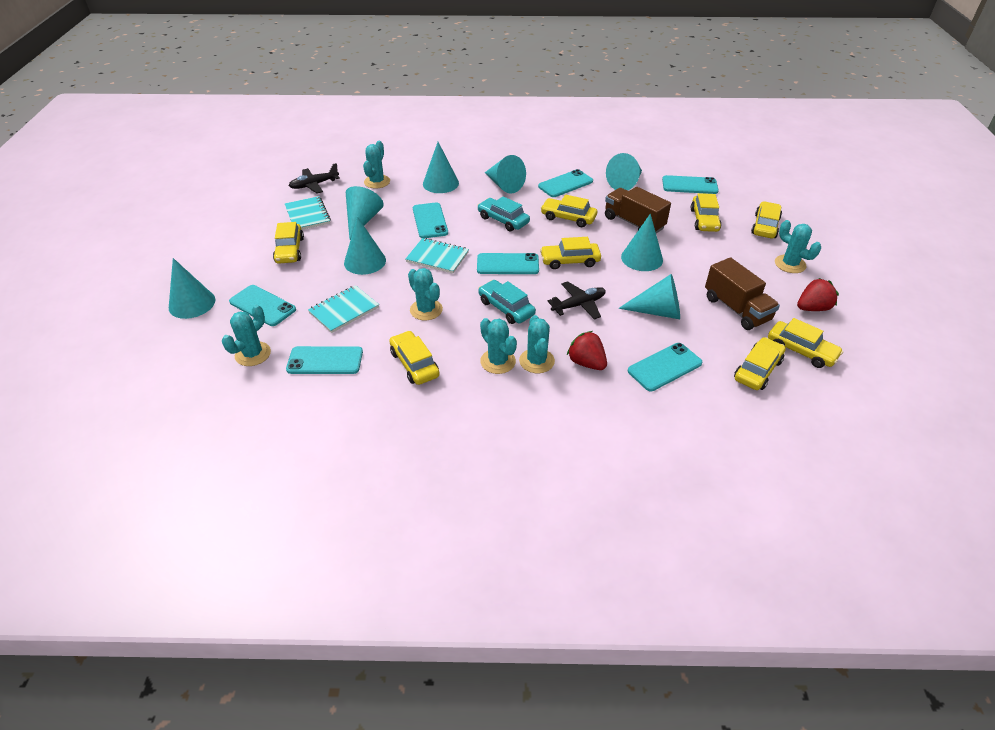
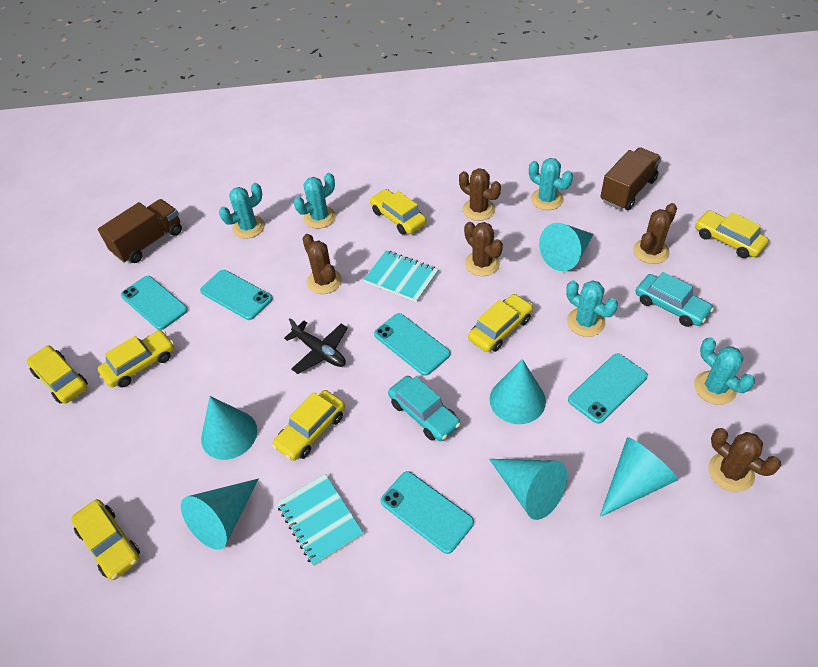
black plane: [289,163,340,193] [547,281,606,320] = 2 -> [284,318,348,374] = 1
brown cactus: none = 0 -> [302,234,342,294] [459,168,501,221] [464,222,503,276] [633,203,677,264] [708,428,781,492] = 5
red strawberry: [567,331,607,370] [797,278,839,311] = 2 -> none = 0
turquoise cactus: [222,305,271,366] [363,141,390,189] [408,268,443,320] [480,318,517,374] [519,315,555,373] [775,220,821,273] = 6 -> [219,183,265,239] [294,173,336,229] [529,158,573,210] [566,280,618,337] [694,337,755,405] = 5
turquoise cone: [169,258,215,319] [344,217,386,275] [346,186,384,239] [423,142,459,193] [485,155,526,194] [606,153,642,191] [618,274,680,319] [621,214,663,271] = 8 -> [181,479,259,550] [201,396,257,460] [489,459,567,520] [490,359,546,424] [539,223,594,271] [600,437,678,517] = 6
turquoise notebook: [285,196,331,230] [308,285,379,333] [405,238,469,273] = 3 -> [277,474,363,566] [364,250,439,302] = 2
turquoise phone: [229,285,296,326] [286,346,363,374] [413,202,448,238] [477,253,539,274] [538,169,593,197] [628,343,702,391] [662,175,719,194] = 7 -> [121,276,188,330] [200,270,273,320] [374,313,450,376] [381,471,474,554] [568,353,648,424] = 5
yellow car: [273,222,304,263] [389,331,440,385] [540,237,601,269] [541,195,597,227] [691,193,721,232] [734,337,786,390] [751,201,782,238] [768,318,843,368] = 8 -> [27,346,88,404] [71,499,140,580] [98,330,174,388] [272,390,345,461] [370,189,426,235] [468,294,533,352] [695,210,769,258] = 7

